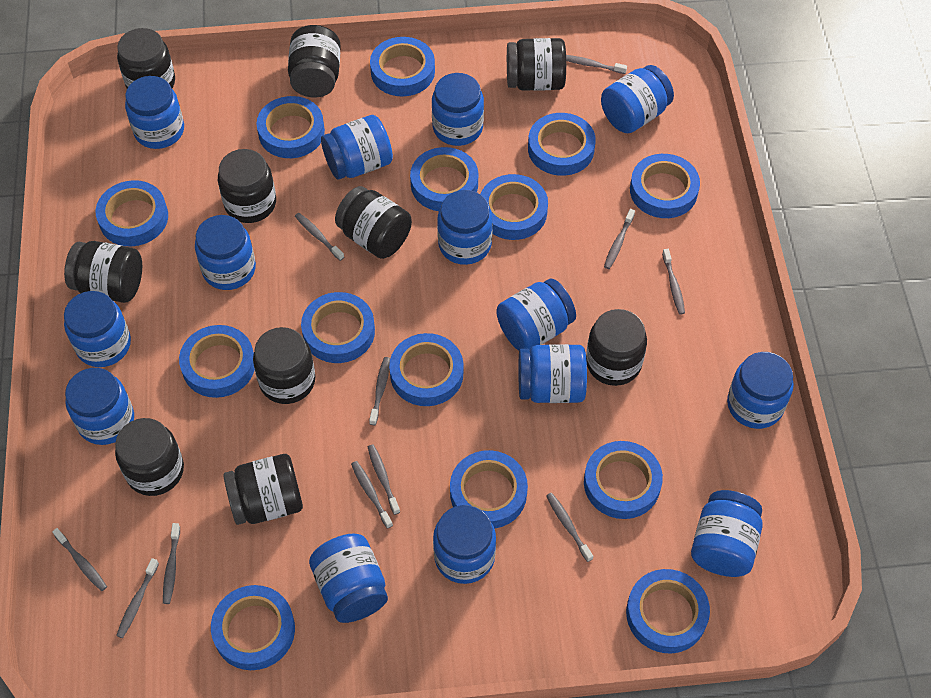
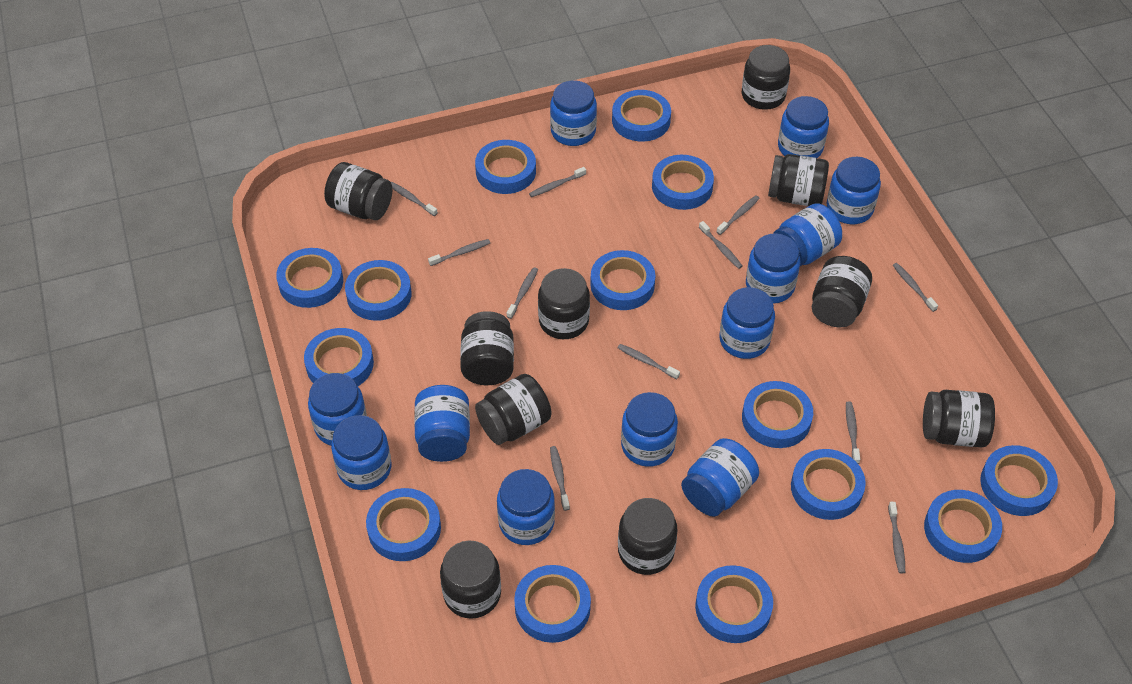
blue jar: [64,291,131,367] [65,368,134,445] [125,76,184,149] [195,215,256,290] [309,534,388,623] [321,115,393,180] [432,73,484,146] [433,505,496,584] [437,190,493,265] [496,279,576,351] [518,344,587,403] [601,65,674,133] [691,490,763,577] [727,352,794,429] = 14 -> [308,373,367,446] [331,415,392,490] [414,385,470,462] [497,469,555,545] [550,80,597,146] [621,392,678,467] [681,438,759,517] [719,287,775,359] [746,233,800,304] [773,203,842,266] [778,96,829,158] [826,157,881,224] = 12

